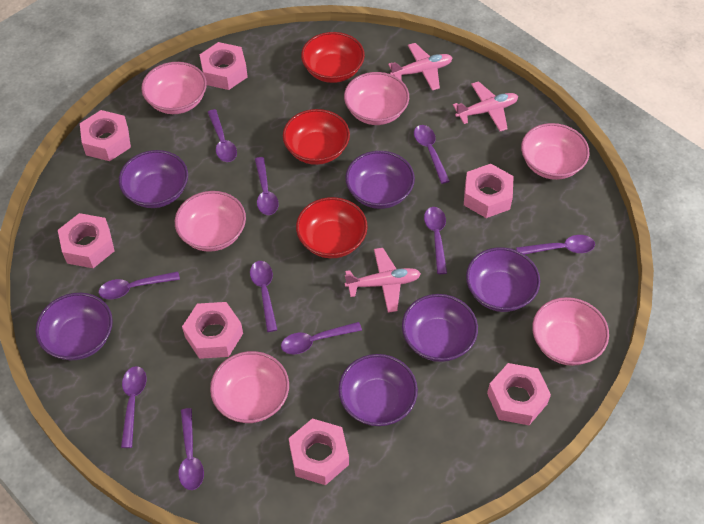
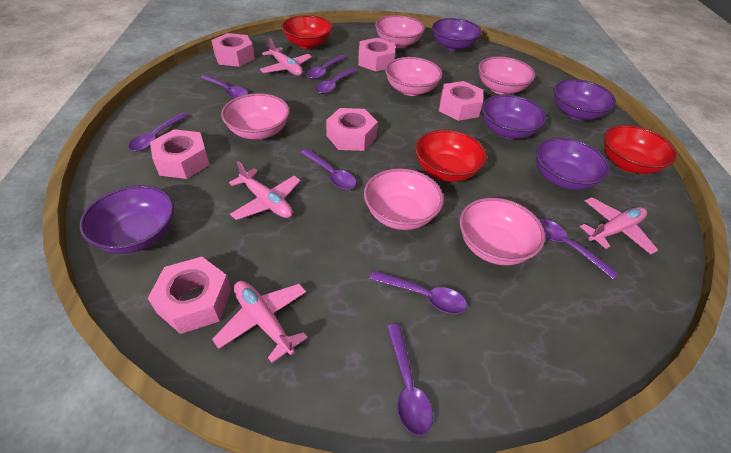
pink nut: [58,213,115,268] [80,110,131,161] [182,302,243,359] [199,42,248,90] [289,418,349,485] [464,164,514,218] [487,363,551,425] = 7 -> [148,257,231,334] [150,129,210,179] [211,33,255,67] [326,108,378,151] [358,38,395,72] [439,81,483,121] = 6
pink plane: [345,248,421,313] [388,43,452,90] [453,81,518,131] = 3 -> [212,281,308,363] [229,161,300,220] [260,38,312,76] [580,197,658,254] = 4
purple bowl: [35,293,113,360] [119,150,188,208] [338,354,418,426] [345,151,415,209] [402,294,478,362] [466,247,540,312] = 6 -> [80,185,174,254] [432,18,482,51] [482,94,546,139] [536,137,610,190] [554,79,616,120] = 5
purple spoon: [99,271,180,299] [121,366,146,448] [178,408,204,490] [208,109,237,162] [250,261,277,332] [255,157,279,215] [281,322,362,354] [414,125,450,184] [424,207,447,274] [516,235,595,255] = 10 -> [128,113,188,151] [201,75,248,99] [301,149,357,190] [306,55,346,79] [315,68,357,94] [369,270,467,314] [387,324,433,436] [538,219,618,279] = 8

